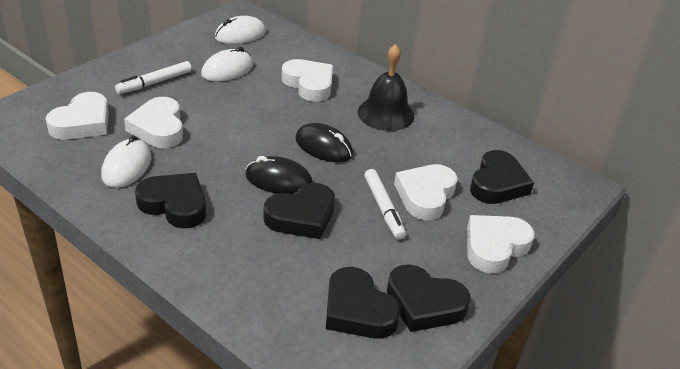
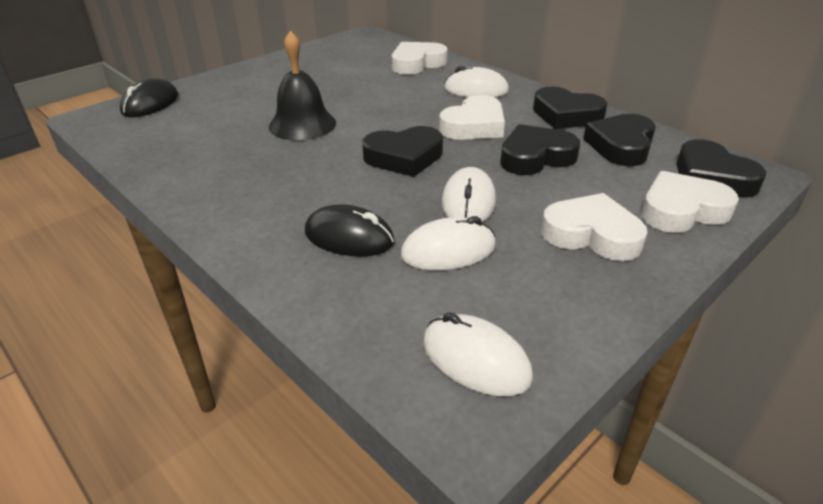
white heart: [46,92,109,140] [124,97,183,148] [282,59,333,102] [394,164,458,220] [467,215,534,273] = 5 -> [392,42,448,75] [439,95,505,140] [541,193,648,261] [642,171,739,233] = 4
white marker: [115,61,192,94] [364,169,406,240] = 2 -> none = 0
white mouse: [101,135,151,188] [201,47,253,81] [215,16,266,44] = 3 -> [401,216,496,271] [423,312,533,396] [442,167,496,222] [444,66,509,97] = 4

